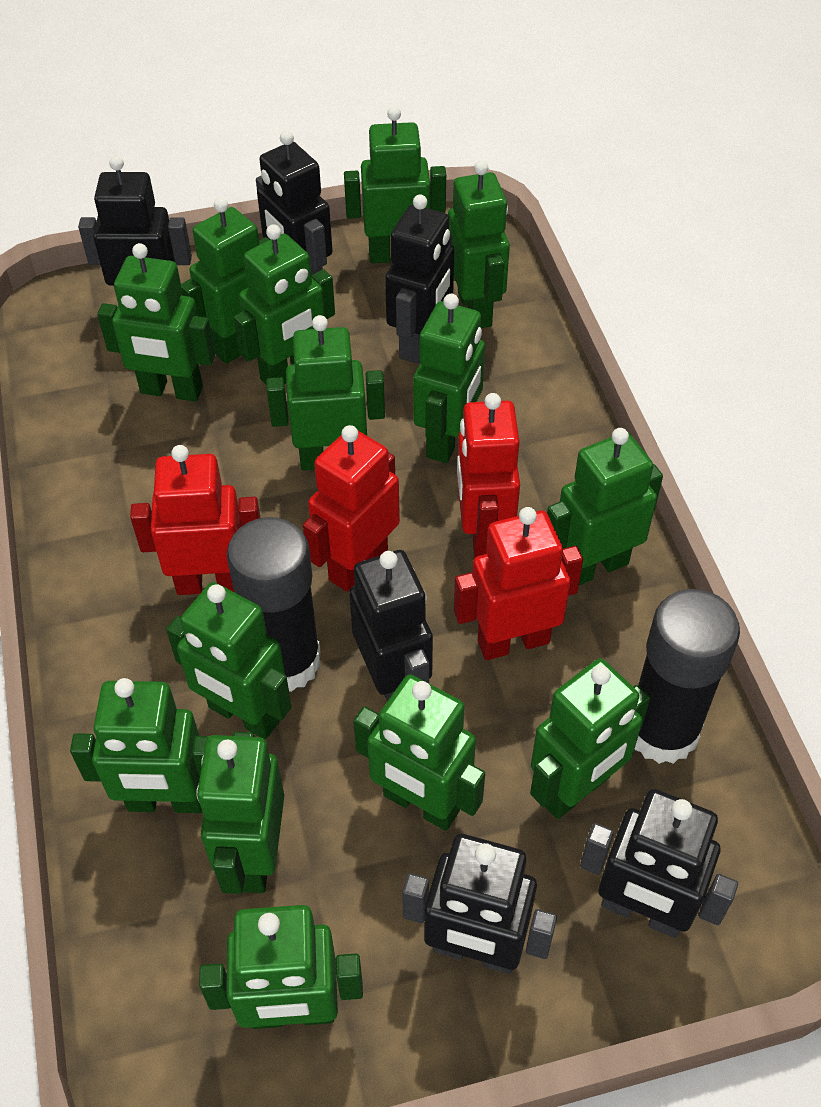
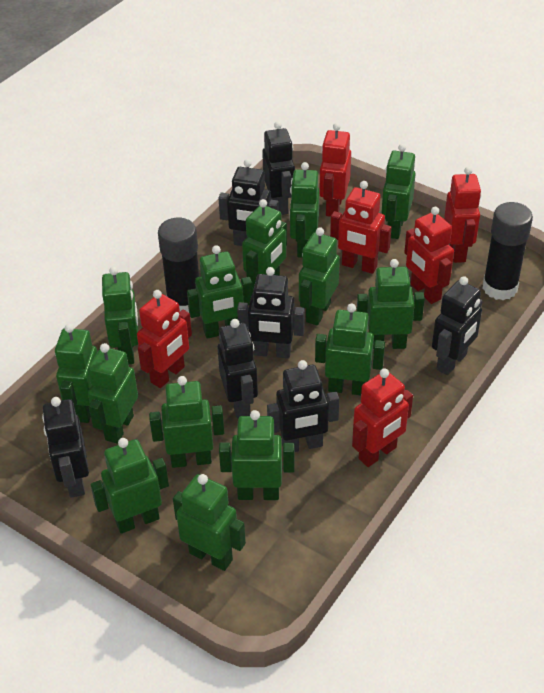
black robot: [78,156,192,290] [256,130,333,276] [349,550,433,701] [385,194,455,364] [402,834,557,974] [580,789,738,938] = 6 -> [42,397,89,498] [217,319,258,419] [219,159,279,246] [237,267,305,358] [262,121,295,215] [267,360,339,452] [432,276,482,375] = 7
red robot: [130,445,261,595] [303,425,400,592] [454,507,583,660] [457,393,520,559] = 4 -> [137,290,192,388] [319,123,351,217] [330,181,391,274] [352,368,413,467] [404,207,454,304] [444,167,481,263] = 6

